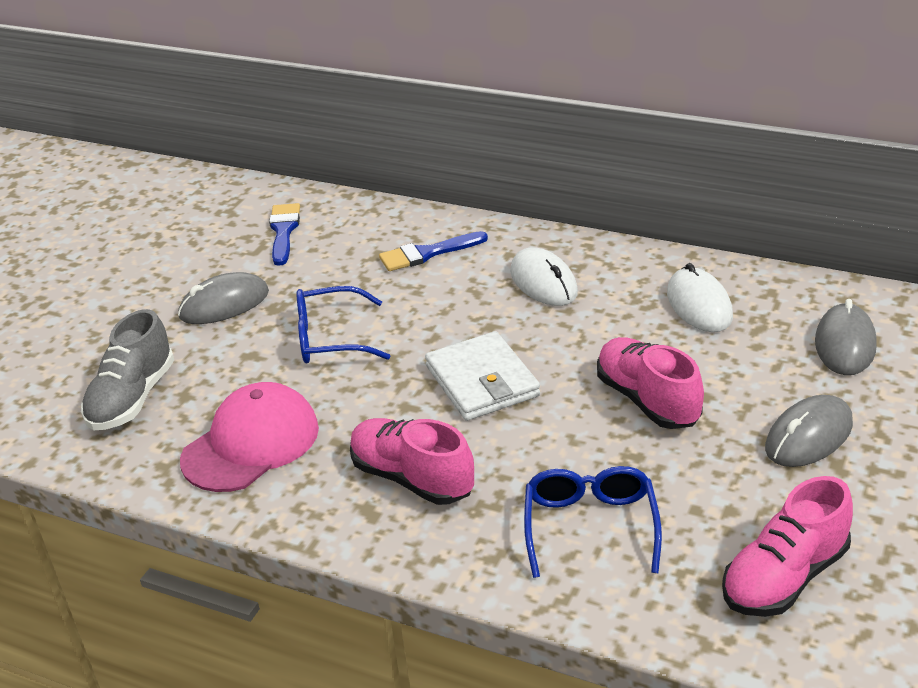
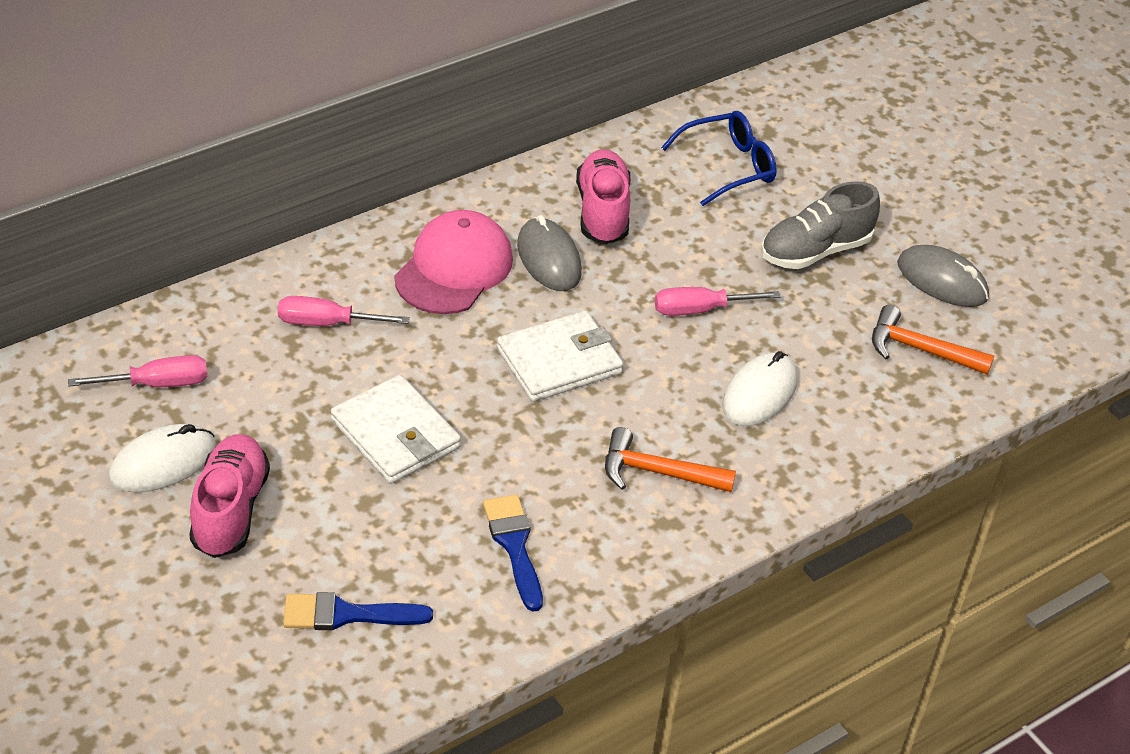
blue glasses: [297,286,391,363] [524,466,662,578] = 2 -> [661,111,777,206] = 1
grey mouse: [178,272,269,324] [765,395,853,467] [815,299,877,375] = 3 -> [517,215,582,291] [897,245,989,307] = 2
orange hammer: none = 0 -> [605,427,736,492] [872,305,994,375] = 2
pink screwdriver: none = 0 -> [68,355,207,387] [278,296,410,326] [655,287,781,316] = 3
pink shoe: [350,418,474,505] [597,337,704,429] [722,476,853,617] = 3 -> [189,434,270,558] [576,149,630,244] = 2
white wallet: [425,331,540,421] = 1 -> [331,375,461,484] [497,311,623,402] = 2

